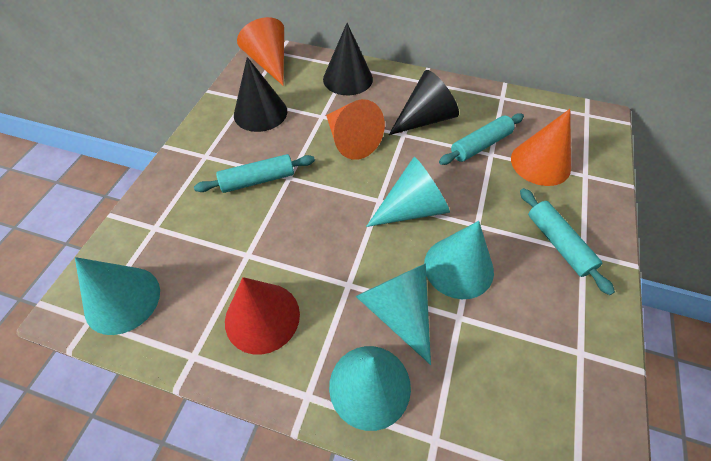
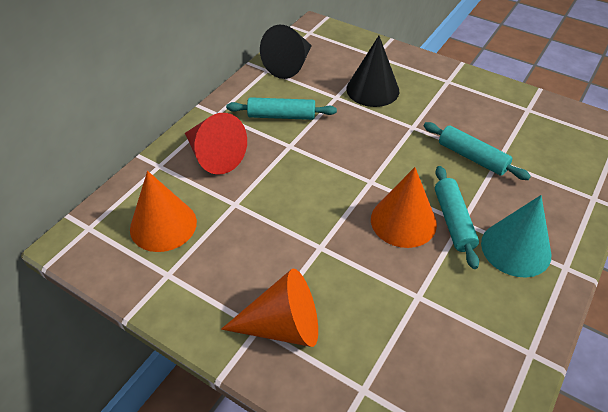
black cone: [234,57,287,132] [323,23,373,95] [389,70,459,135] = 3 -> [260,25,312,79] [346,36,399,107] = 2
turquoise cone: [75,257,160,335] [329,346,411,431] [355,263,431,365] [366,157,450,227] [424,221,494,299] = 5 -> [481,195,552,278] = 1

